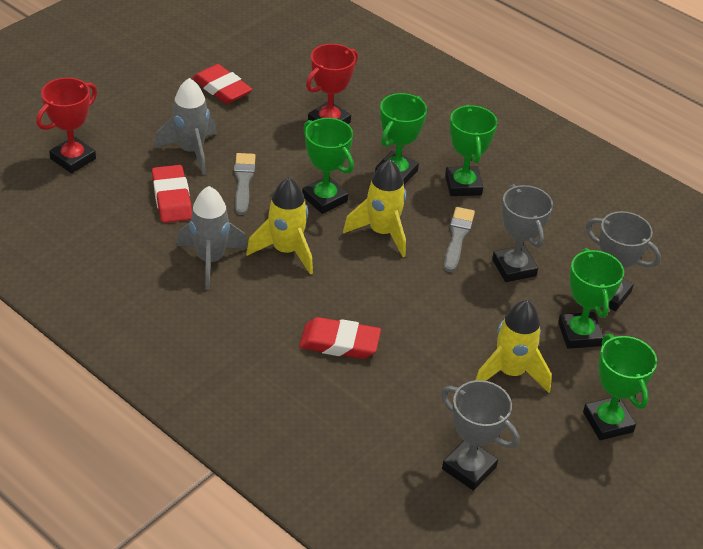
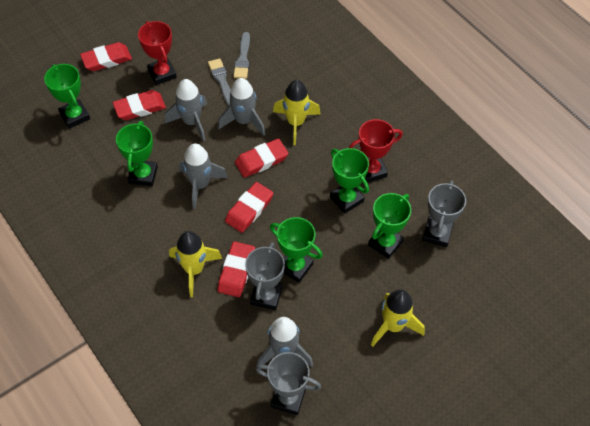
grey rocket: [155,78,217,175] [176,186,247,290] = 2 -> [165,79,207,142] [179,143,228,209] [218,78,265,136] [256,317,313,367] = 4
red eraser: [152,165,192,223] [192,64,252,104] [299,317,381,359] = 3 -> [80,42,132,71] [113,90,166,120] [218,241,255,297] [225,182,273,233] [235,139,288,178] = 5

